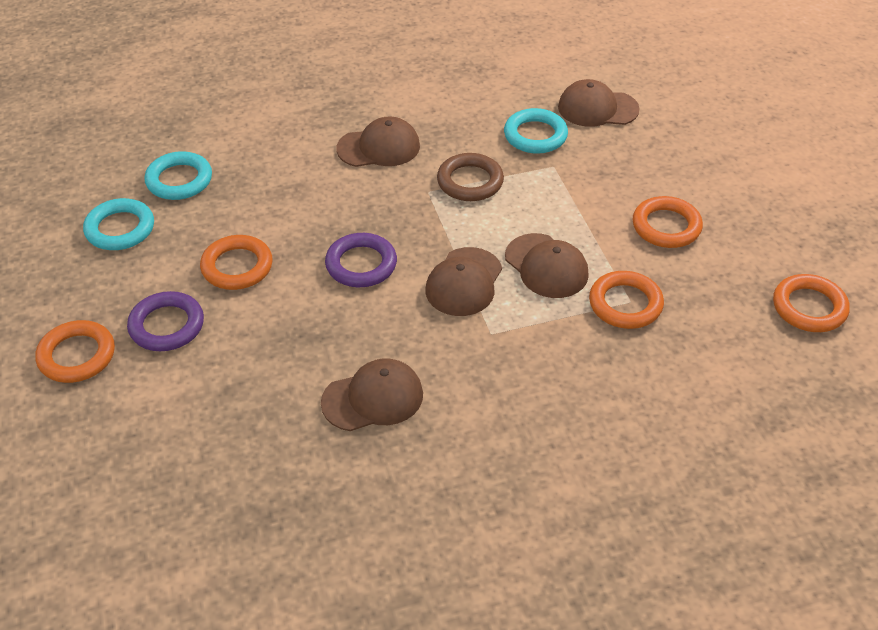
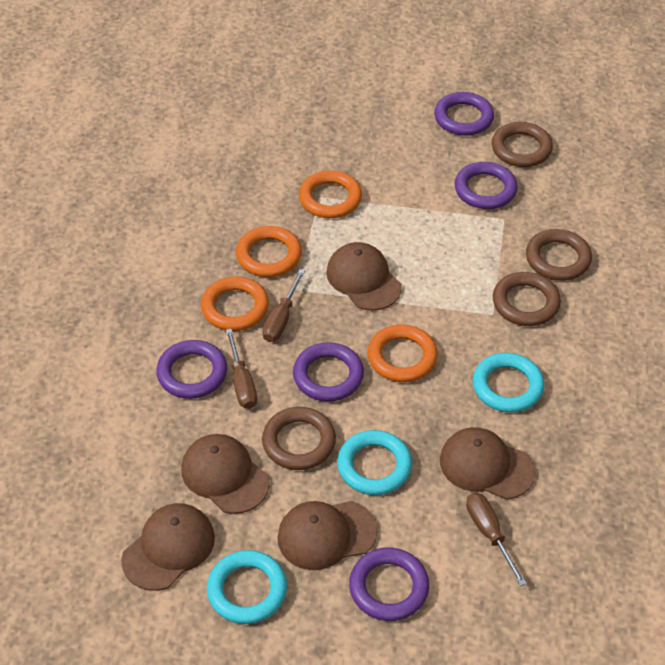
brown ring: [437,153,504,201] = 1 -> [262,407,336,470] [492,122,553,167] [493,272,561,326] [526,229,592,281] = 4
brown screwdriver: none = 0 -> [226,329,257,409] [262,269,305,342] [466,493,527,586] = 3
orange ring: [35,320,115,383] [200,235,273,290] [589,271,664,329] [633,196,703,248] [773,274,850,332] = 5 -> [201,276,269,331] [236,226,302,277] [299,170,362,218] [368,325,438,382] = 4
purple ring: [127,291,204,351] [325,233,397,287] = 2 -> [156,340,227,399] [293,342,364,402] [349,548,429,621] [434,92,494,136] [455,162,518,209] = 5

